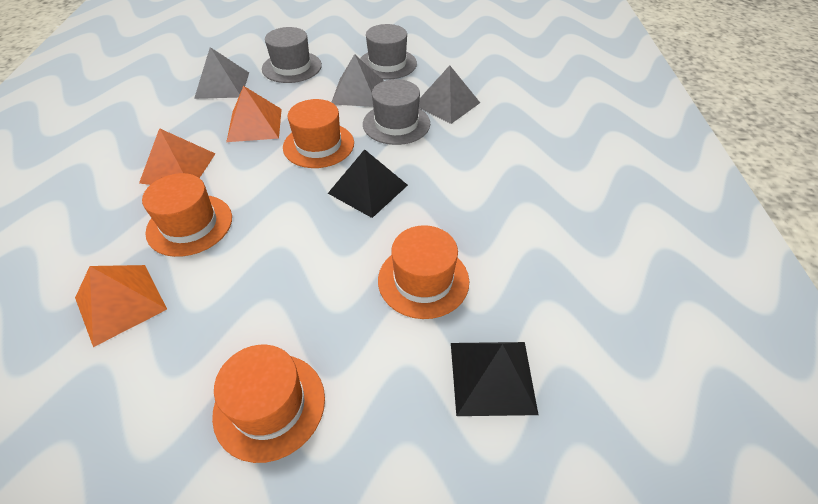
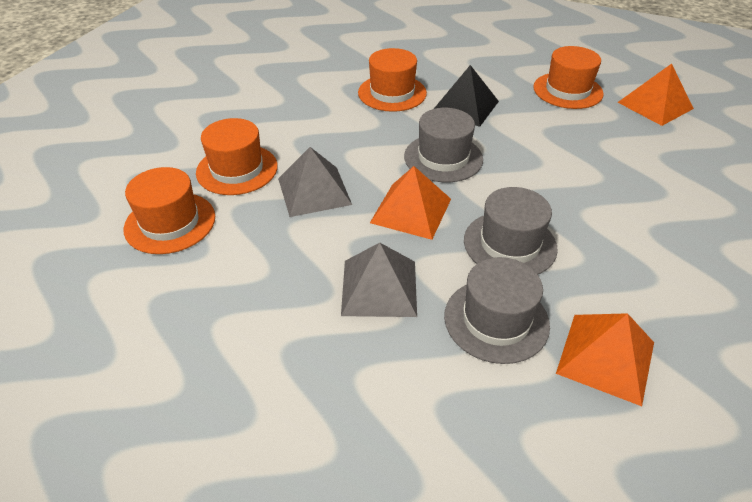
black pyramid: [328,149,408,218] [451,342,538,416] = 2 -> [434,65,499,127] = 1
grey pyramid: [194,47,249,99] [332,54,383,107] [419,65,480,124] = 3 -> [278,147,352,217] [341,243,417,317] = 2

